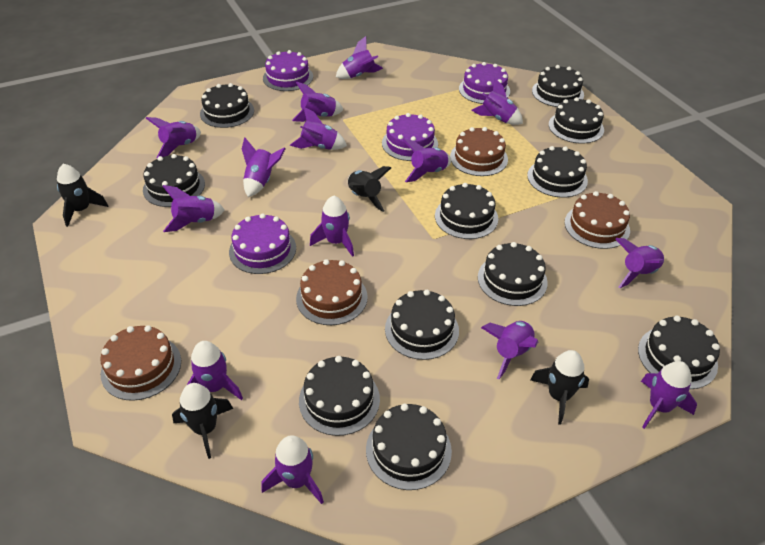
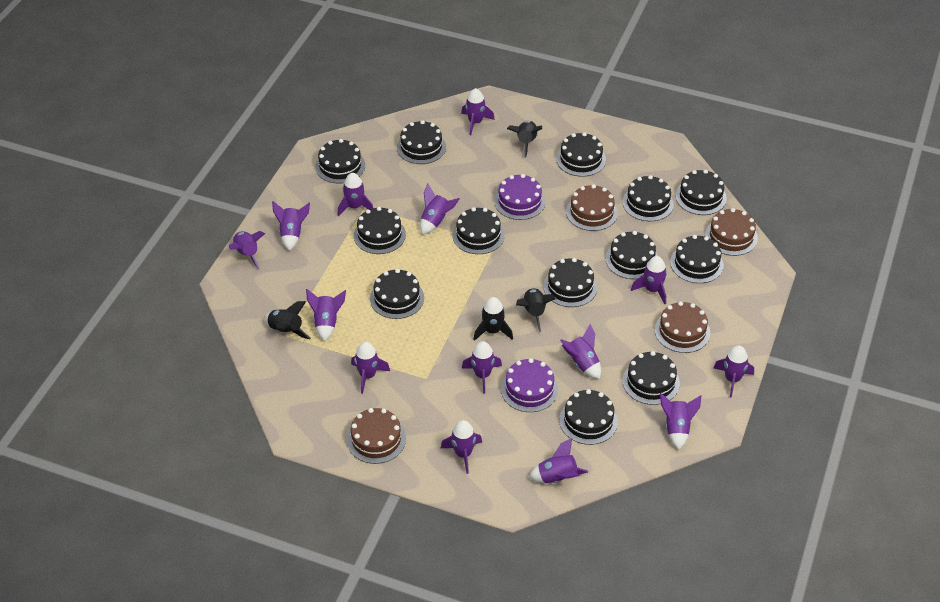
black cake: [143,154,205,207] [200,83,254,128] [299,356,380,436] [366,404,452,490] [385,290,459,360] [435,183,498,239] [478,242,548,306] [527,146,588,198] [532,65,584,107] [549,97,604,144] [638,316,720,389] = 11 -> [315,139,365,184] [354,207,406,254] [370,269,424,319] [397,120,446,164] [452,207,505,254] [543,258,597,307] [556,132,606,177] [559,389,618,445] [606,231,658,279] [622,175,674,221] [623,351,680,405] [670,235,724,283] [675,170,727,215] = 13
purple cake: [229,213,296,274] [263,50,313,91] [382,113,438,161] [459,62,510,104] = 4 -> [494,174,545,220] [501,358,558,412] = 2

